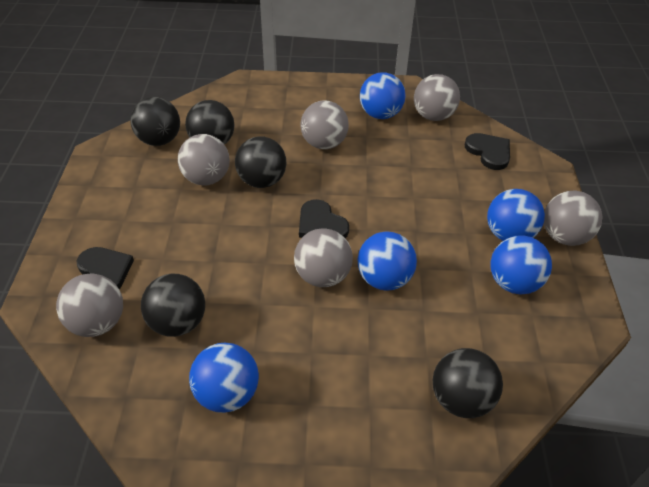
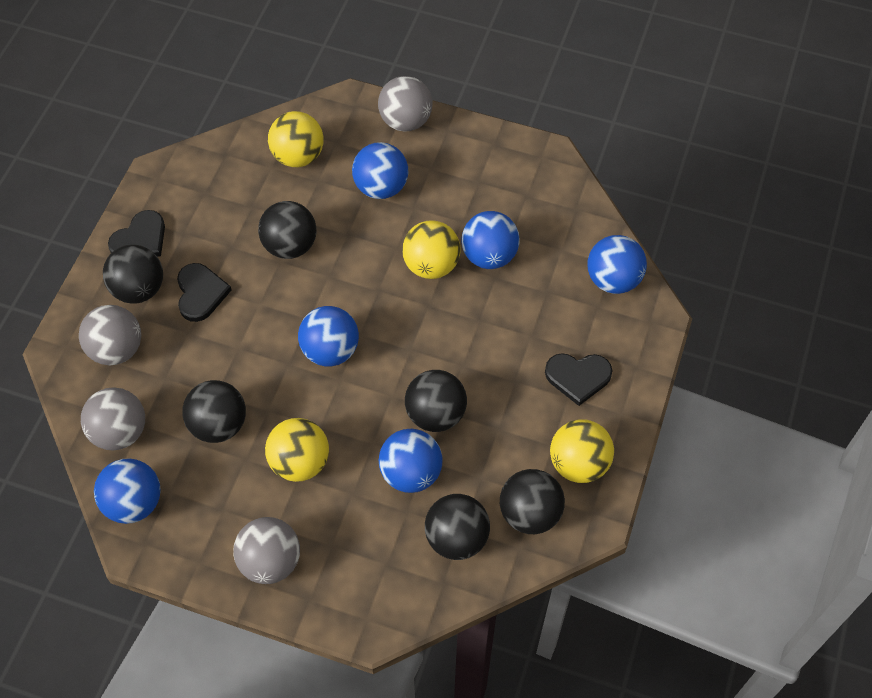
black ball: [130,97,180,146] [141,273,205,337] [185,100,235,145] [235,136,286,188] [433,348,503,418] = 5 -> [103,245,163,304] [182,380,246,443] [258,201,317,259] [405,370,467,432] [425,494,490,560] [500,469,565,534] = 6
blue ball: [189,343,259,413] [358,232,417,291] [360,72,406,119] [487,189,545,241] [490,235,552,295] = 5 -> [94,458,161,524] [298,306,359,366] [352,142,408,199] [379,429,443,493] [461,211,520,269] [587,235,647,294] = 6
grey ball: [56,273,123,337] [178,134,230,186] [294,228,353,287] [300,101,349,149] [414,74,460,121] [544,191,603,246] = 6 -> [79,305,141,365] [81,387,145,450] [233,517,300,584] [378,76,433,131] = 4
yellow ball: none = 0 -> [265,418,329,482] [268,111,323,167] [402,220,461,279] [550,419,614,483] = 4

